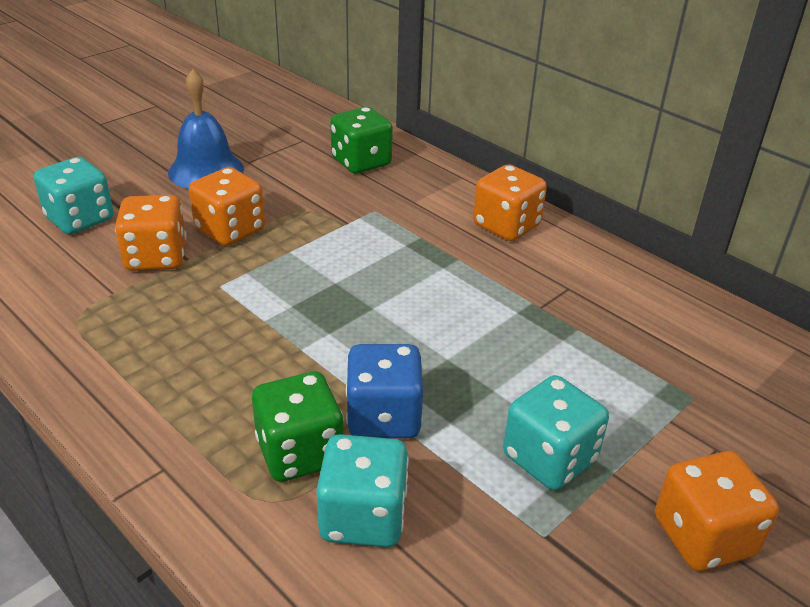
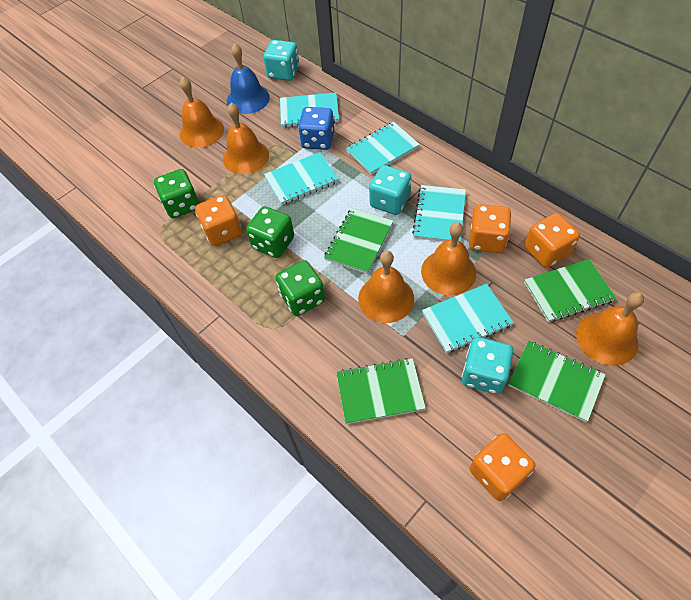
green dice: [252,371,344,482] [330,107,393,174] = 2 -> [154,169,200,218] [246,206,294,258] [275,260,325,316] = 3
green notebook: none = 0 -> [324,208,393,274] [336,358,426,424] [508,340,606,422] [524,259,616,322] = 4
orange bell: none = 0 -> [180,77,224,148] [223,103,269,174] [358,251,414,323] [421,222,476,296] [576,292,644,366] = 5
turquoise notebook: none = 0 -> [264,152,339,205] [280,92,339,127] [346,122,420,175] [412,185,466,242] [422,284,514,353] = 5

